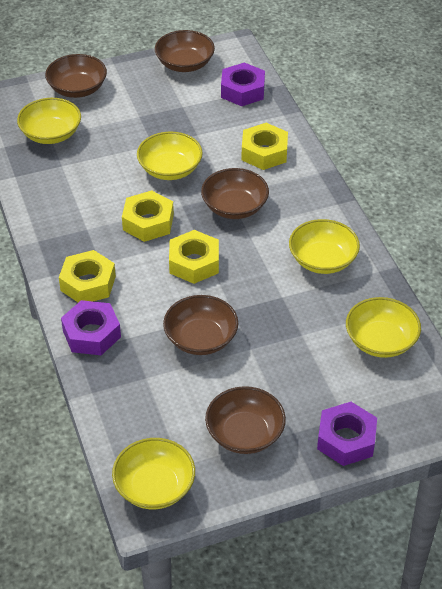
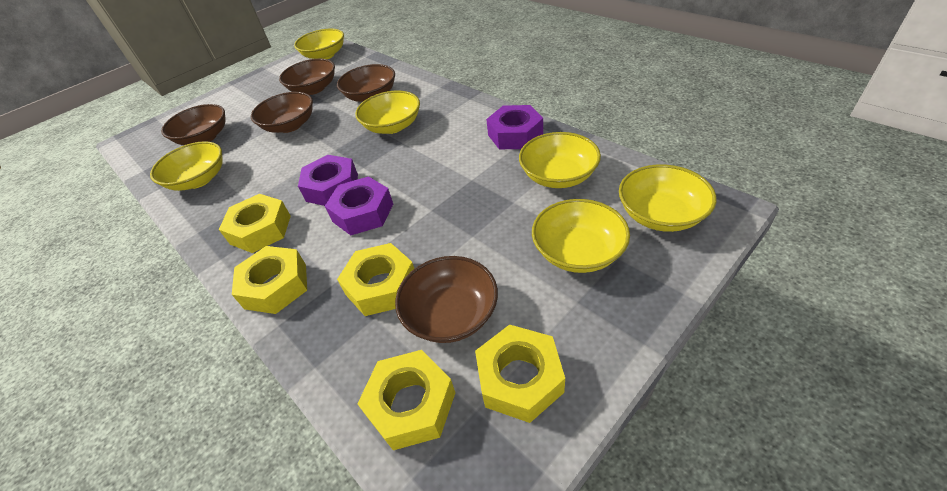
yellow bowl: [17,98,81,144] [112,438,195,509] [137,131,203,180] [289,219,360,274] [346,297,421,358] = 5 -> [150,141,223,191] [294,29,344,59] [355,91,420,134] [519,132,601,188] [532,199,630,273] [619,164,716,232] = 6
yellow nut: [59,250,116,303] [122,190,174,242] [169,230,219,284] [242,123,288,170] = 4 -> [219,194,291,253] [232,246,307,314] [337,243,414,316] [357,350,455,450] [475,324,565,423] = 5

